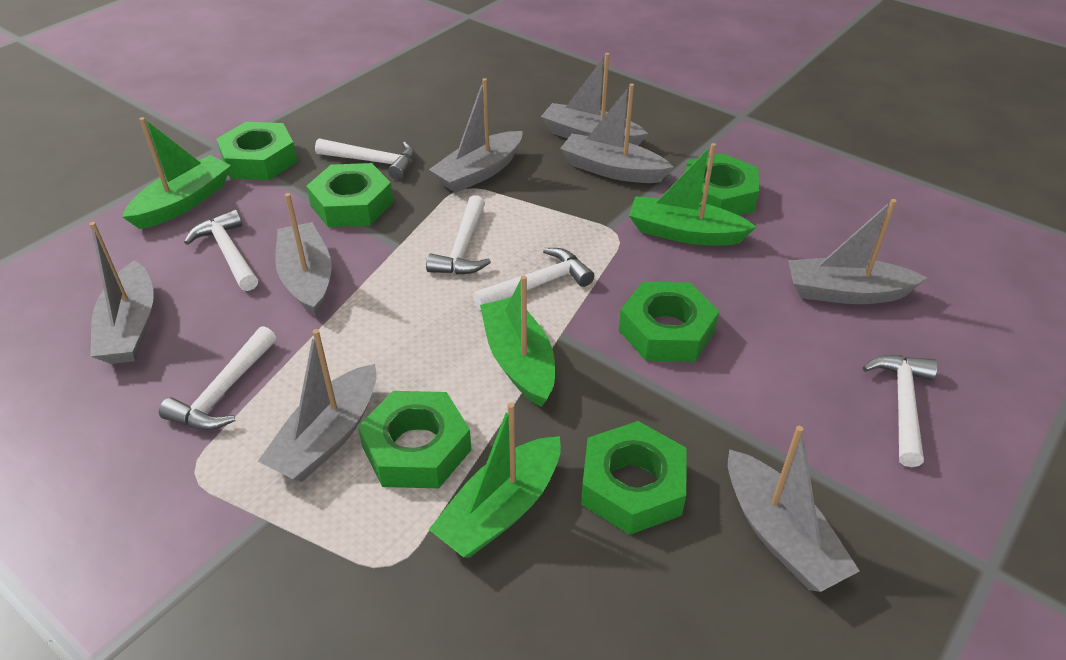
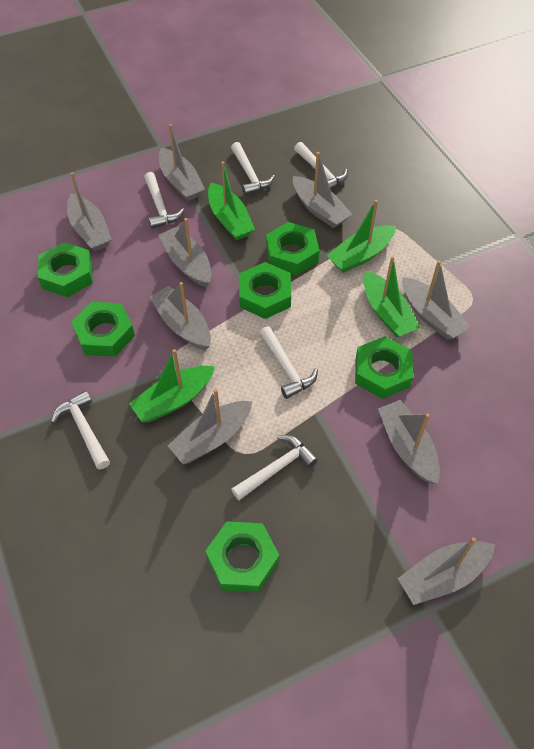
grey boat: [89,222,154,364] [258,329,377,482] [275,193,332,317] [429,78,523,193] [541,53,648,146] [560,84,673,183] [728,426,860,592] [788,199,927,304] = 8 -> [67,172,112,251] [149,282,211,350] [159,124,205,201] [159,218,212,288] [168,389,252,464] [293,152,353,228] [378,400,440,484] [398,537,495,605] [402,260,471,340] = 9

